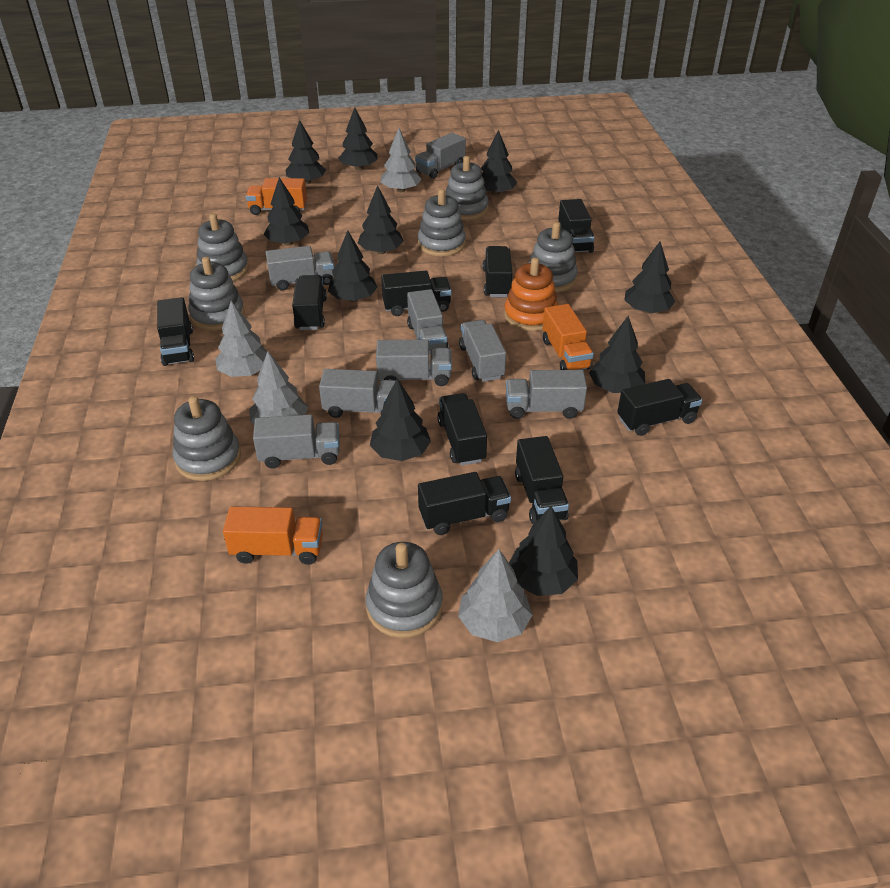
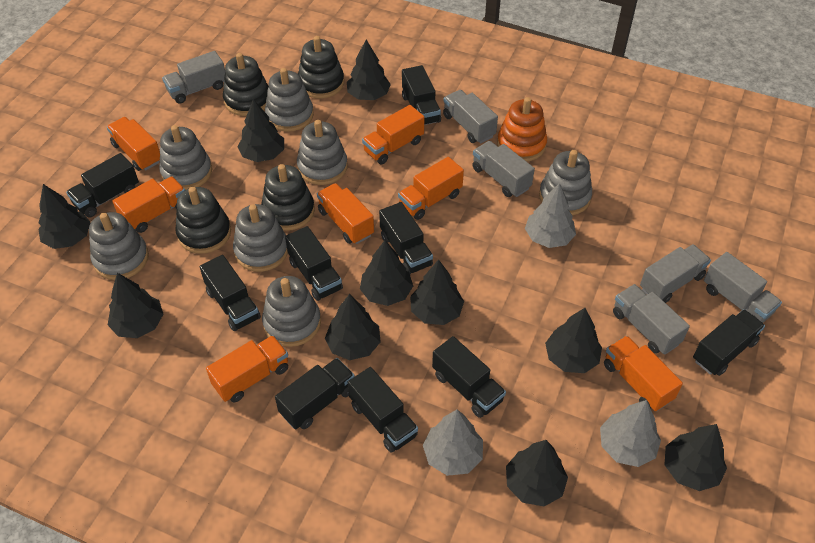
black stacking toy: none = 0 -> [175,187,231,254] [223,53,269,116] [261,164,315,231] [298,36,344,98] = 4
grey tree: [215,301,268,377] [249,352,308,424] [381,128,422,192] [458,549,532,642] = 4 -> [423,410,483,476] [525,183,576,248] [600,400,661,467] = 3
grey truck: [253,414,340,469] [266,246,334,291] [319,369,401,418] [376,340,452,386] [407,289,449,355] [415,133,466,179] [459,320,506,382] [506,370,587,419] = 8 -> [162,51,225,104] [443,90,498,143] [472,141,535,197] [613,284,690,354] [640,244,711,303] [704,252,782,323] = 6
orange truck: [223,506,323,565] [246,178,307,215] [543,304,594,370] = 3 -> [107,117,160,171] [112,176,185,233] [206,335,288,403] [317,183,374,244] [362,105,424,164] [398,157,464,220] [604,336,683,411] = 7

